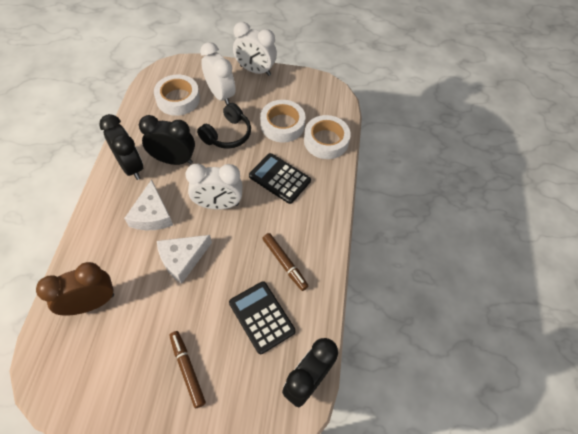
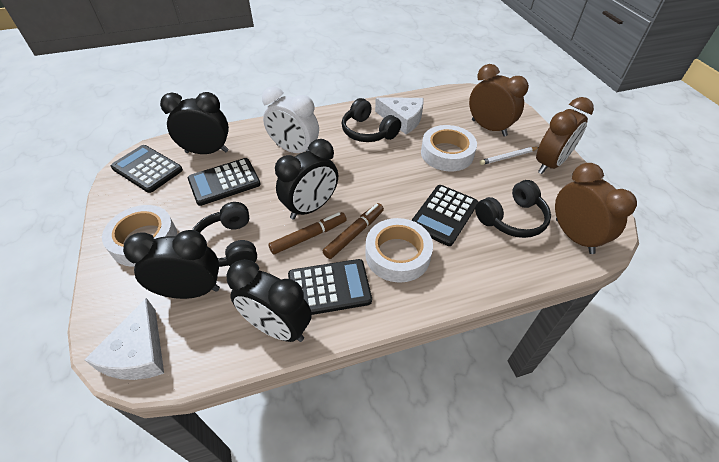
black calculator: [229,281,296,354] [249,153,311,204] = 2 -> [111,145,183,193] [187,158,261,206] [288,259,372,315] [411,185,478,246] = 4
black clock: [99,114,143,180] [139,115,195,165] [282,338,338,407] = 3 -> [123,230,220,299] [160,92,229,154] [226,259,312,342] [275,139,338,219] = 4
black headphones: [197,103,251,149] = 1 -> [192,202,257,267] [342,98,401,142] [475,180,551,238] = 3
brown clock: [36,262,114,315] = 1 -> [469,64,529,137] [536,97,594,174] [555,163,637,254] = 3
white clock: [186,164,243,210] [200,42,236,105] [233,22,277,76] = 3 -> [262,86,319,153] = 1
white pencil: none = 0 -> [480,147,539,165] = 1

